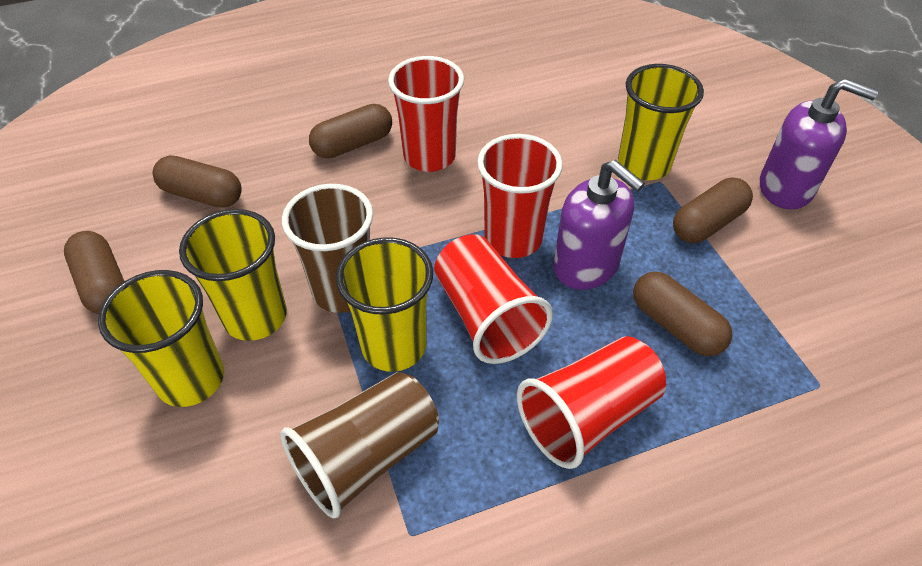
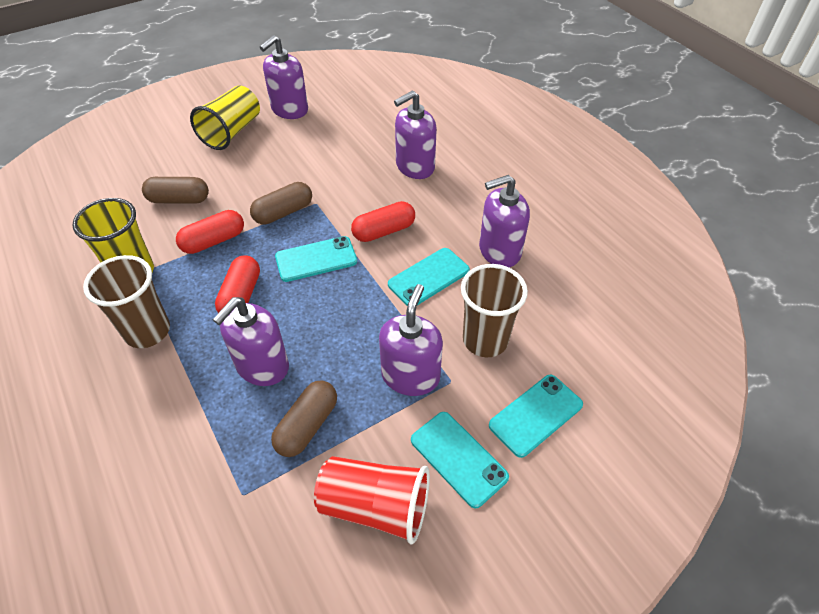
brown capsule: [64,231,124,314] [153,155,242,208] [309,104,392,159] [633,271,732,356] [673,177,753,243] = 5 -> [142,177,209,204] [250,182,312,225] [271,380,337,457] = 3
purple soap dispenser: [553,160,645,290] [760,78,878,210] = 2 -> [213,297,289,386] [260,35,308,119] [379,284,443,396] [394,91,437,179] [479,175,530,267] = 5
red capsule: none = 0 -> [176,210,244,254] [215,256,260,313] [351,201,415,242] = 3
red cup: [388,56,464,172] [434,234,553,364] [477,134,563,258] [517,336,666,469] = 4 -> [314,456,430,544] = 1
turquoise phone: none = 0 -> [275,236,357,282] [388,248,470,306] [411,412,509,508] [489,375,583,458] = 4
yellow cup: [98,270,224,407] [179,209,287,341] [336,237,433,372] [618,64,704,180] = 4 -> [72,198,154,272] [190,85,260,150] = 2

